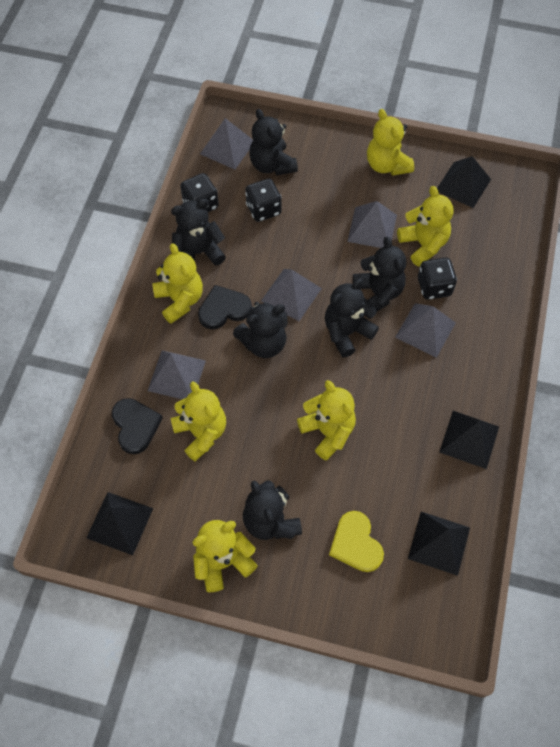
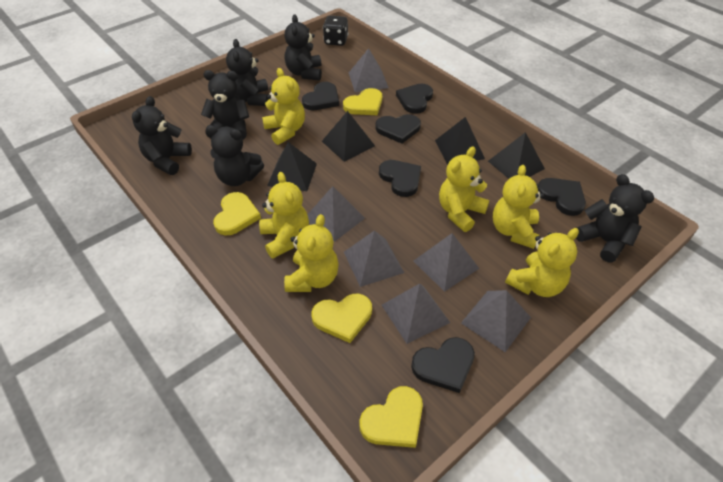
black dice: [180,173,219,212] [245,178,282,222] [418,257,457,300] = 3 -> [323,15,348,46] = 1
black heart: [112,398,163,454] [198,285,252,329] = 2 -> [302,82,339,110] [375,114,421,144] [379,160,421,197] [396,84,433,114] [411,337,475,393] [538,178,586,216] = 6
grey pyramid: [148,351,206,399] [200,118,253,170] [261,269,322,321] [347,201,397,248] [395,303,456,358] = 5 -> [307,186,365,242] [344,231,404,287] [349,48,389,92] [382,283,450,344] [414,233,479,292] [461,290,531,352] = 6
yellow heart: [329,511,384,572] = 1 -> [213,192,261,236] [311,294,372,343] [343,88,382,115] [359,386,423,448] = 4

